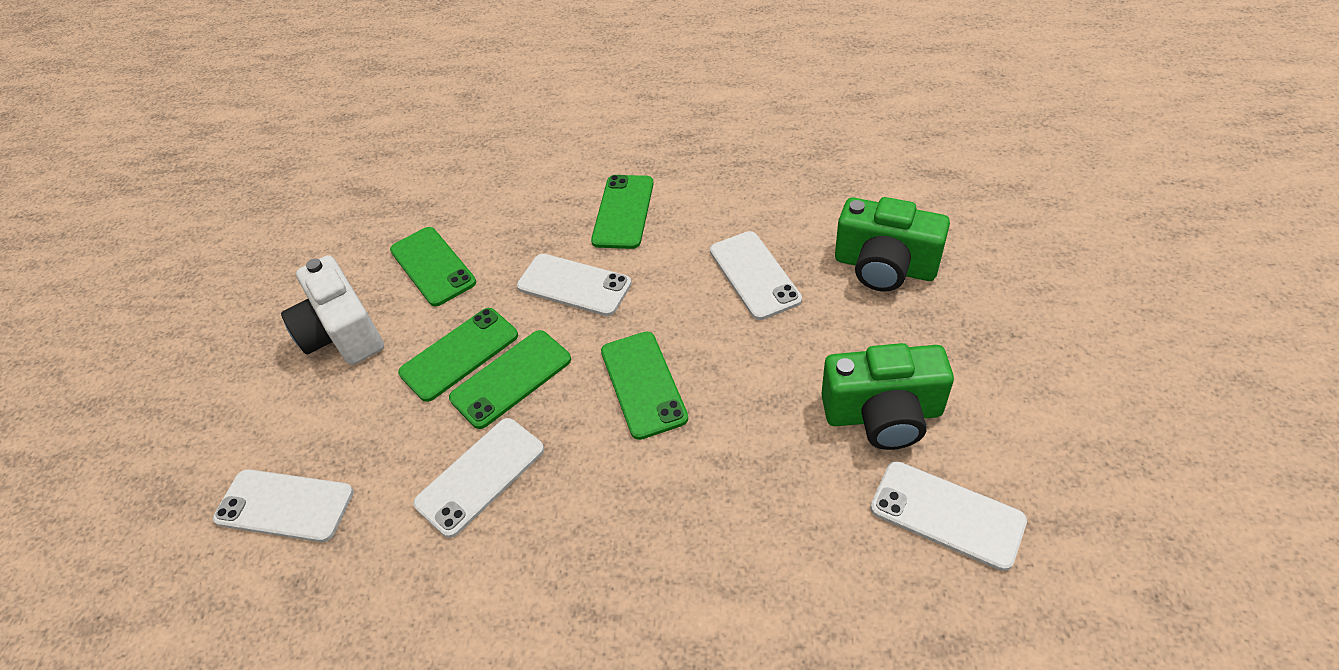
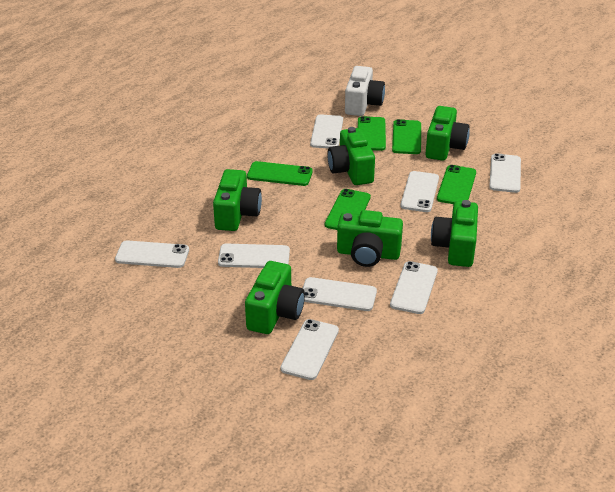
green camera: [821,343,954,450] [835,197,950,292] = 2 -> [213,169,262,231] [245,261,305,334] [327,127,375,185] [337,210,403,267] [425,106,470,161] [431,200,478,267] = 6
white phone: [213,469,354,542] [413,418,544,538] [517,254,632,316] [710,231,802,320] [870,461,1027,571] = 5 -> [115,240,189,268] [218,244,290,268] [280,319,339,380] [303,277,377,311] [310,114,343,148] [390,261,438,314] [400,171,439,212] [489,153,521,193] = 8

